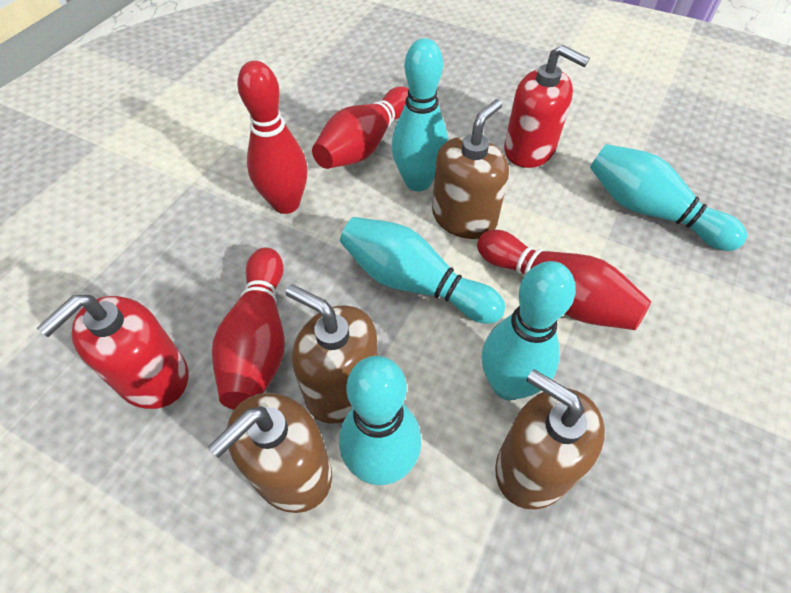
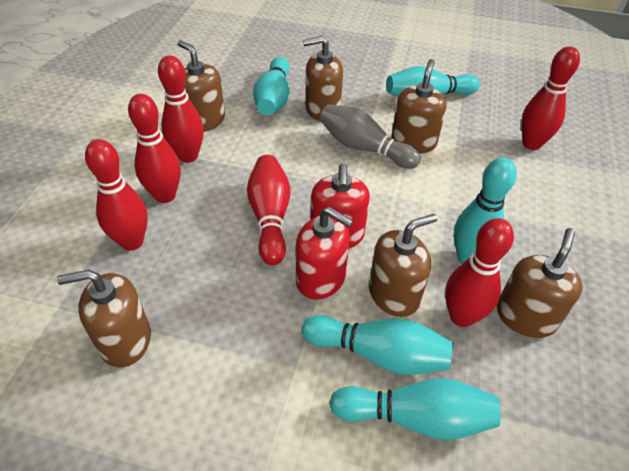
brown soap dispenser: [208,393,332,513] [286,284,378,424] [432,99,509,239] [495,369,605,510] = 4 -> [57,270,151,367] [177,40,225,132] [303,36,343,121] [369,214,437,317] [391,59,446,154] [497,228,583,338] = 6
grey bowling pin: none = 0 -> [320,104,421,169] = 1
red bowling pin: [212,247,285,410] [237,61,308,214] [312,86,409,169] [477,230,651,330] = 4 -> [85,139,148,251] [128,94,181,203] [158,55,204,163] [247,155,290,265] [445,218,514,327] [521,46,580,150] = 6

